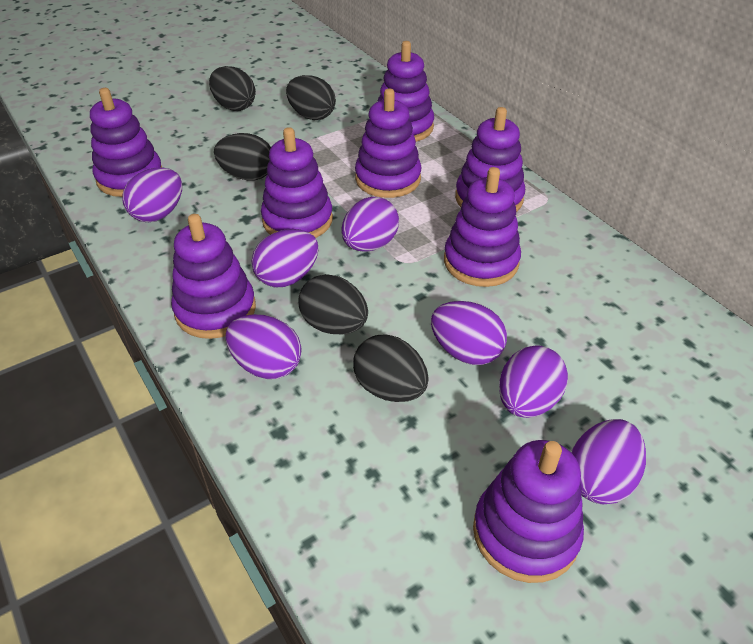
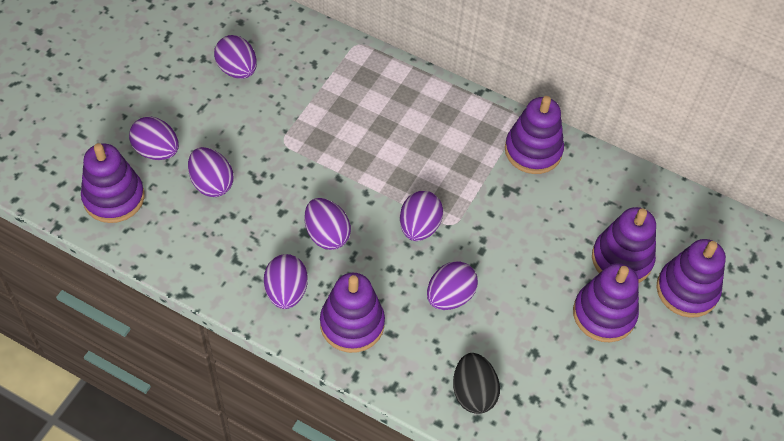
black egg: [209,66,256,111] [214,133,271,181] [286,75,336,120] [299,274,368,334] [353,334,429,402] = 5 -> [453,353,500,414] = 1
purple stacking toy: [90,88,162,197] [171,214,256,339] [261,127,333,238] [355,88,421,198] [377,41,434,142] [444,167,521,287] [455,107,525,212] [473,440,584,583] = 8 -> [81,143,145,223] [320,273,385,353] [505,96,564,174] [573,263,639,342] [592,207,656,283] [657,239,726,318] = 6

